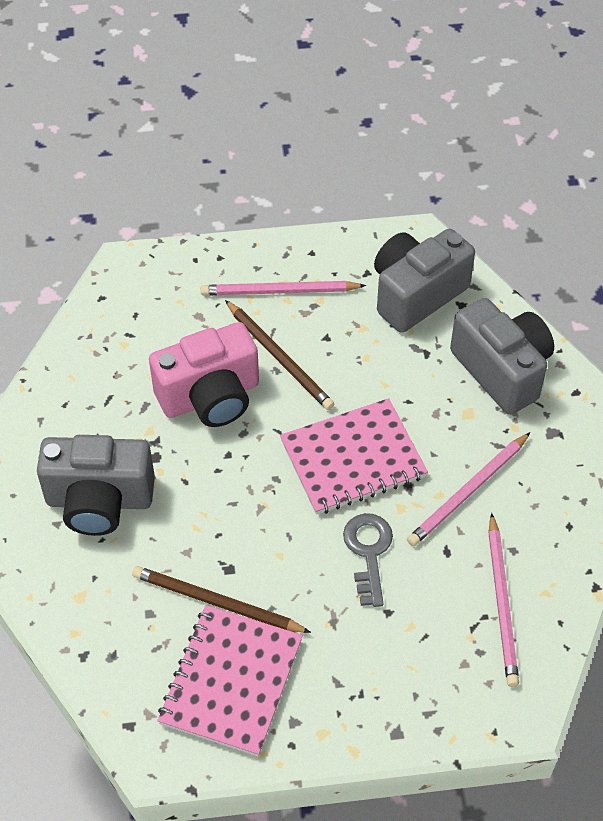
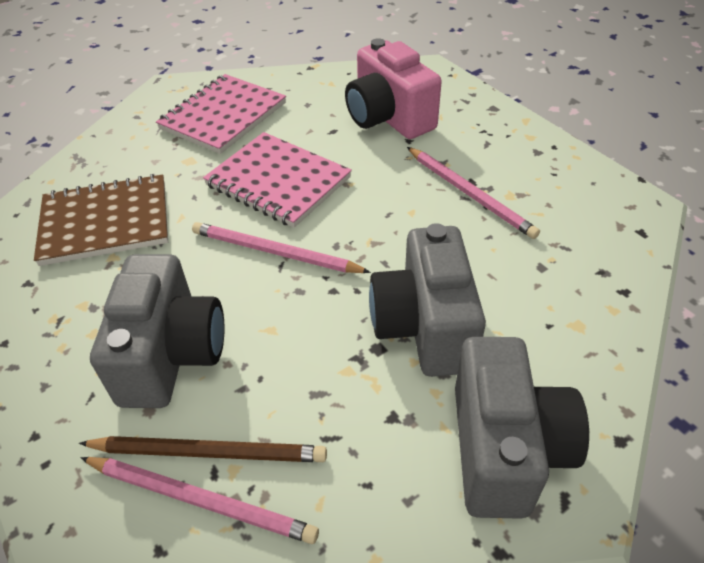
brown notebook: none = 0 -> [34,174,168,266] = 1
brown pencil: [132,566,311,633] [225,300,334,410] = 2 -> [79,436,327,462] = 1
grey key: [343,513,393,607] = 1 -> none = 0

